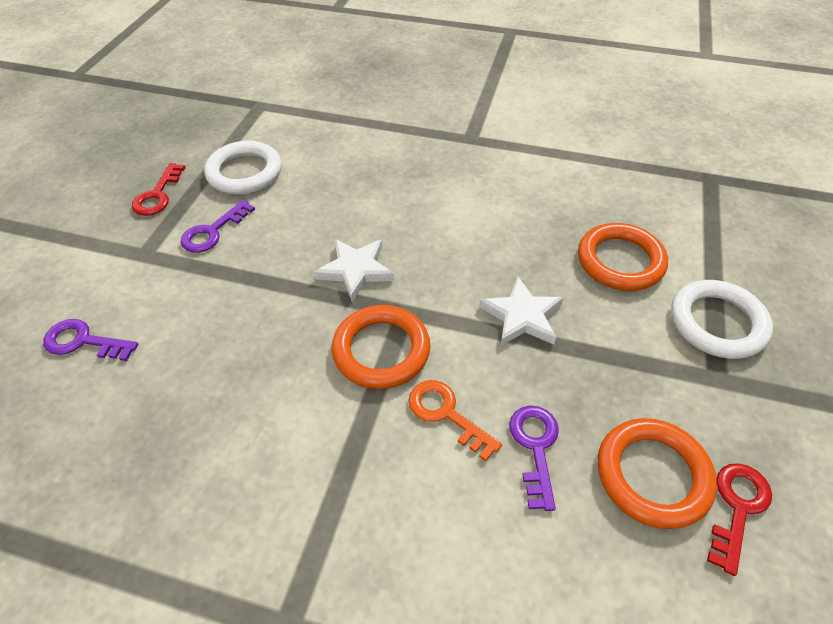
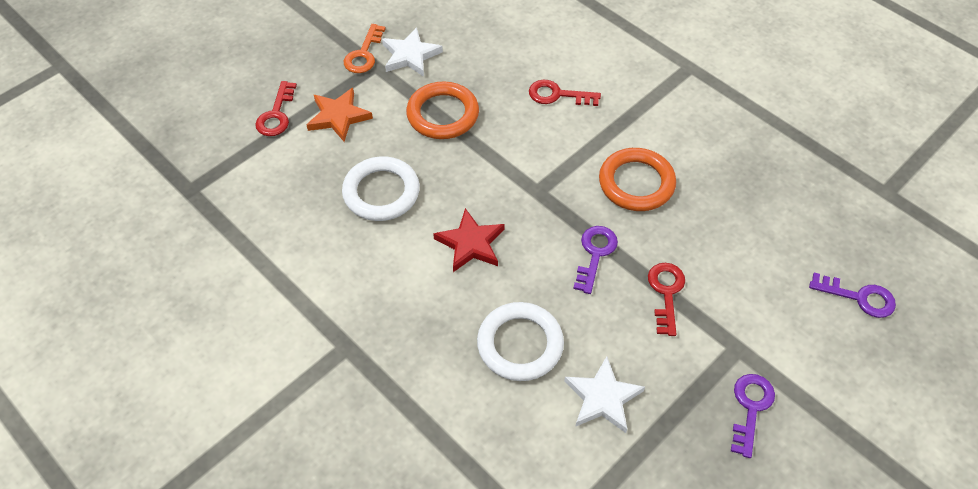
orange ring: [332,305,431,389] [578,223,668,291] [597,418,717,529] = 3 -> [406,81,479,139] [599,148,676,211] = 2
orange star: none = 0 -> [307,88,373,142] = 1
red key: [132,163,185,216] [707,463,772,576] = 2 -> [255,81,297,136] [529,80,601,106] [648,263,685,336] = 3
red star: none = 0 -> [433,208,505,272] = 1

